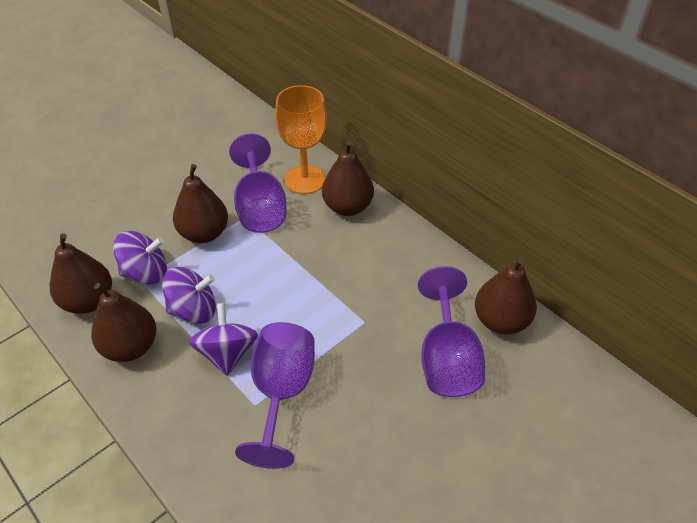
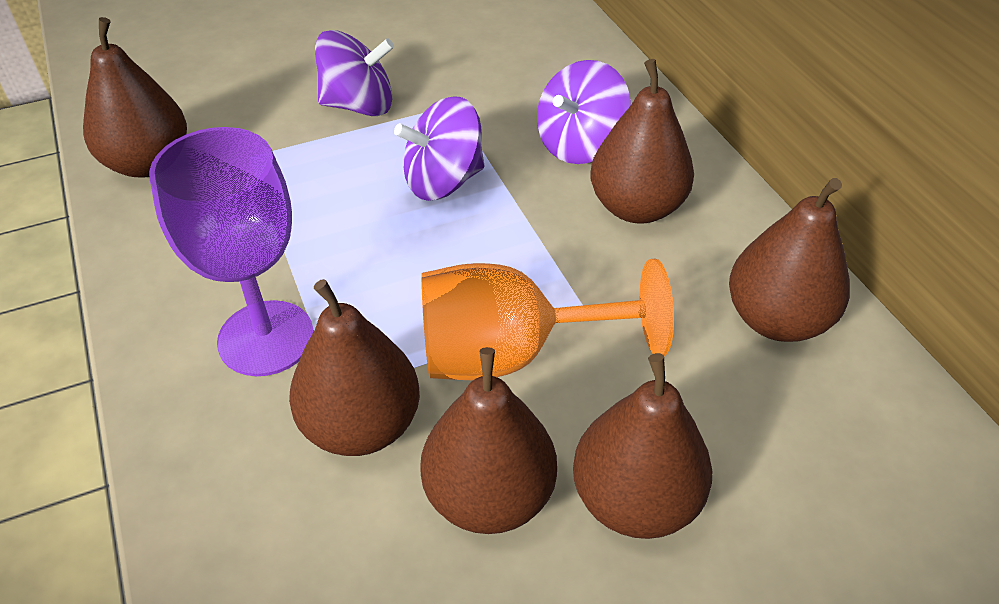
brown pear: [49,233,112,314] [91,283,156,362] [173,164,228,243] [322,141,374,216] [475,258,537,334] = 5 -> [83,17,187,178] [289,279,420,456] [420,347,557,534] [573,353,712,539] [590,59,694,224] [729,178,850,342] = 6
purple goblet: [229,133,287,233] [235,322,315,469] [418,266,485,397] = 3 -> [149,127,314,376] = 1

